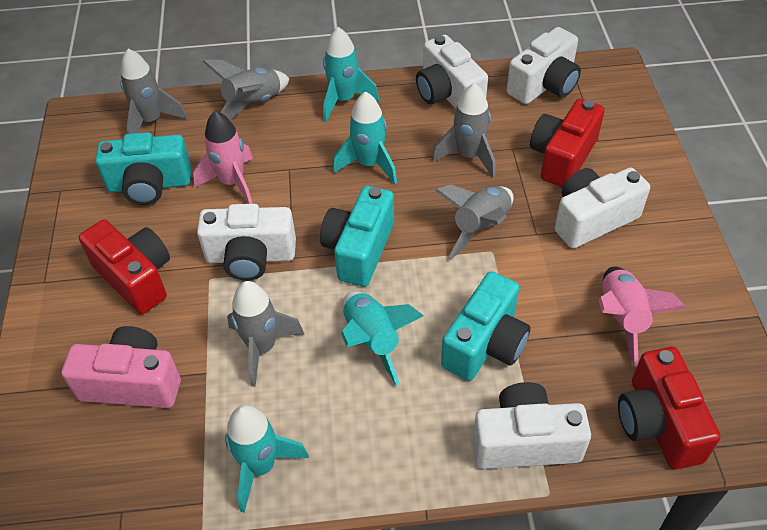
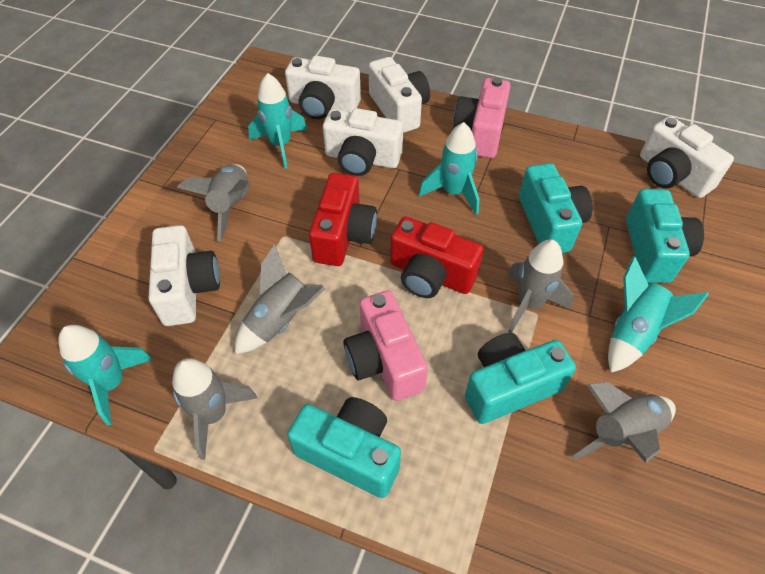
pink camera: [61,326,181,408] = 1 -> [344,290,428,401] [453,77,511,158] = 2
pink rocket: [193,111,253,204] [599,267,686,366] = 2 -> none = 0
red camera: [79,220,170,314] [530,98,605,188] [618,347,721,469] = 3 -> [309,173,377,266] [390,216,484,298] = 2
turquoise camera: [95,132,191,205] [320,186,394,286] [441,271,531,381] = 3 -> [287,397,401,498] [465,333,576,424] [519,163,593,253] [626,189,704,283] = 4

